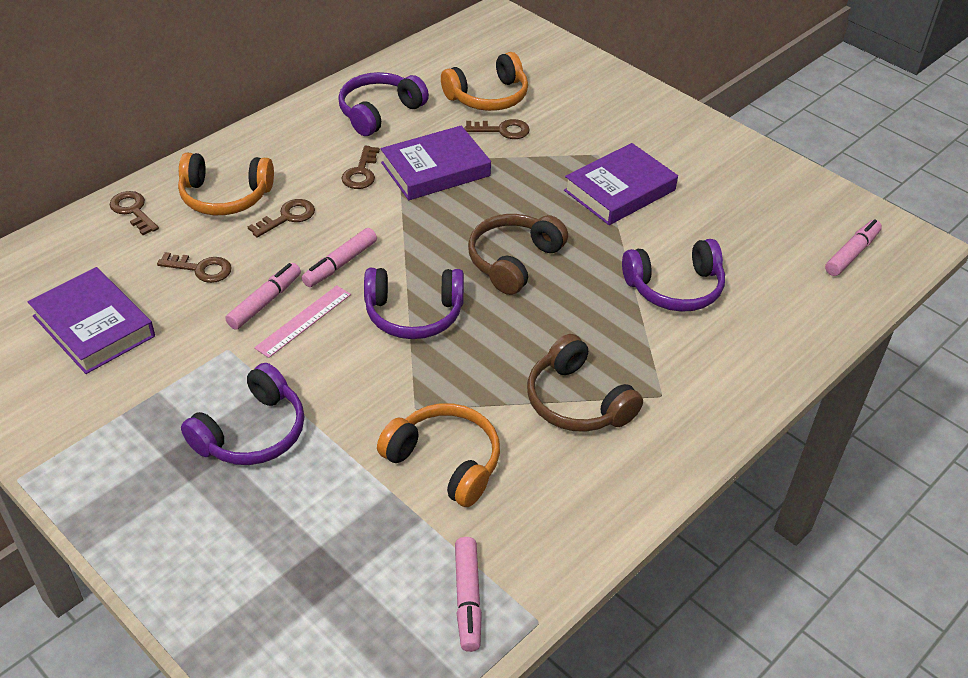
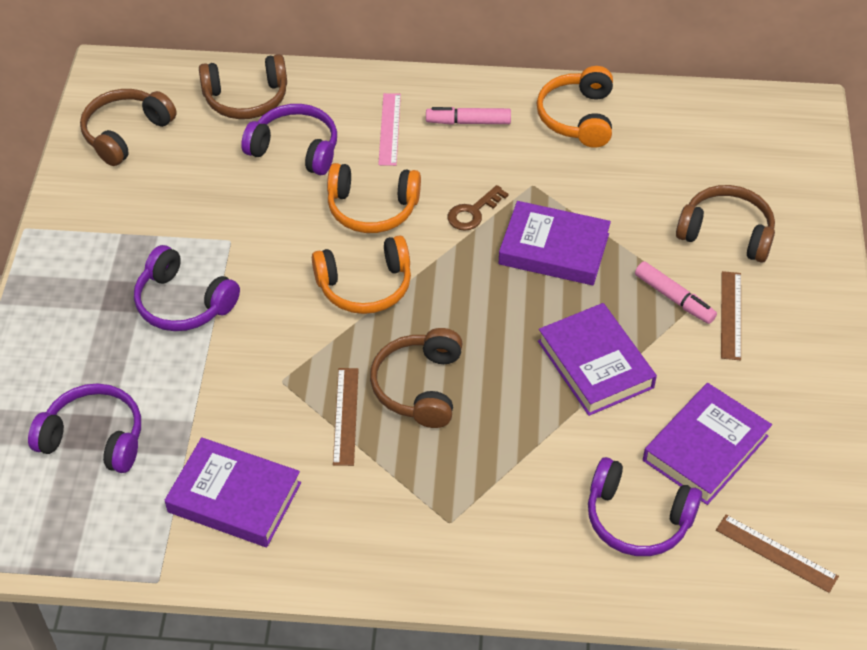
brown headphones: [468,214,568,295] [527,334,643,432] = 2 -> [80,89,177,166] [199,54,287,119] [370,328,463,428] [676,185,775,263] = 4
brown key: [109,191,159,235] [157,252,232,283] [248,199,315,238] [341,146,380,189] [464,119,530,139] = 5 -> [448,185,509,231] = 1
brown ruler: none = 0 -> [333,368,359,466] [716,515,839,593] [721,271,741,361] = 3
pink marker: [225,263,301,330] [302,228,377,287] [455,537,482,652] [825,219,882,276] = 4 -> [426,107,511,125] [635,261,717,324] = 2
purple book: [27,267,155,374] [381,126,491,200] [564,143,678,225] = 3 -> [165,437,301,547] [498,201,611,285] [538,303,657,416] [643,383,772,505] = 4

